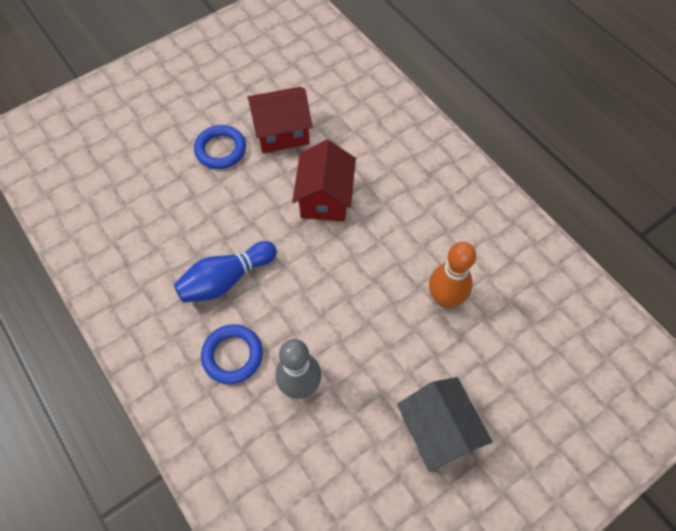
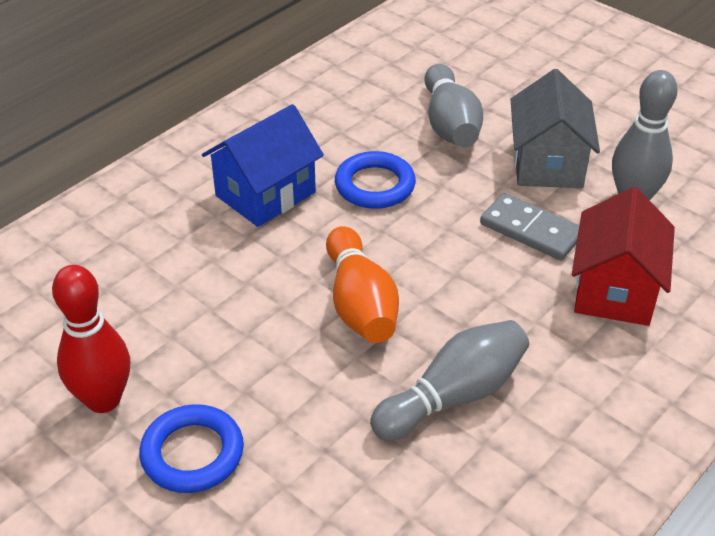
blue bowling pin: [174,241,277,303] = 1 -> none = 0
blue house: none = 0 -> [202,104,324,227] = 1
grey bowling pin: [276,339,321,399] = 1 -> [370,320,529,441] [424,64,483,147] [612,70,678,200] = 3
grey domino: none = 0 -> [480,193,579,260] = 1
red bowling pin: none = 0 -> [52,265,130,413] = 1
red house: [247,87,312,153] [292,140,356,222] = 2 -> [572,187,675,326] = 1

